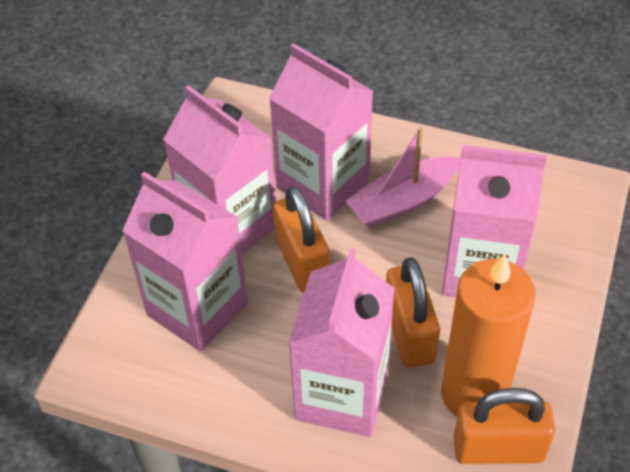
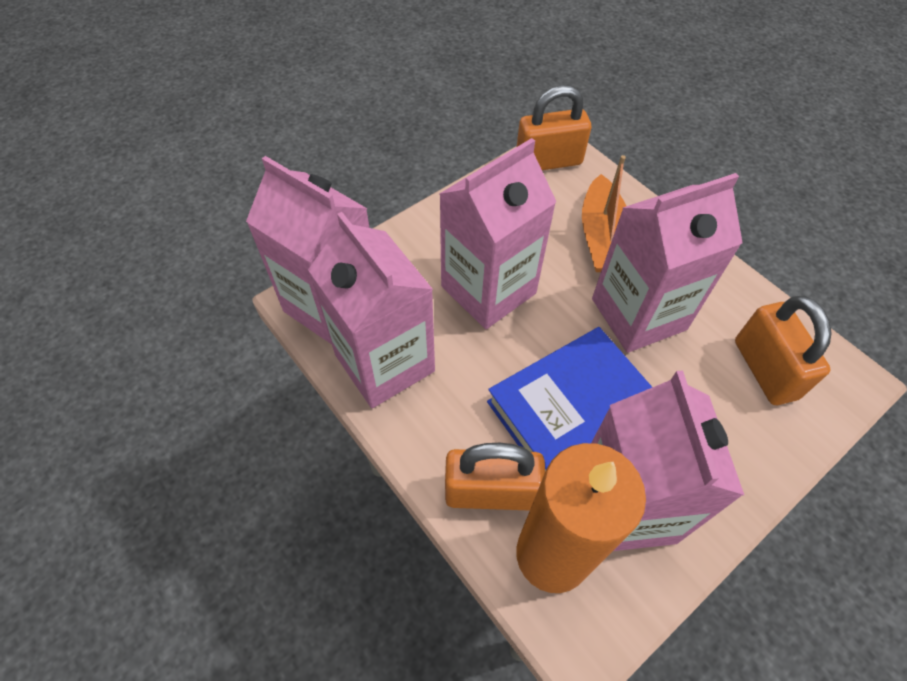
blue book: none = 0 -> [487,327,652,471] = 1
orange boat: none = 0 -> [582,155,626,272] = 1
pink boat: [345,127,461,228] = 1 -> none = 0

